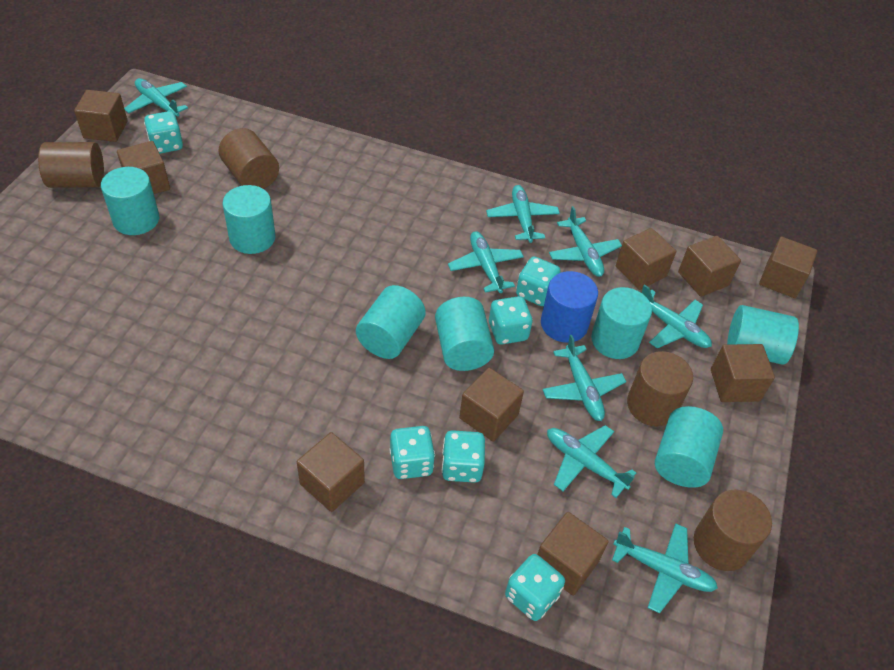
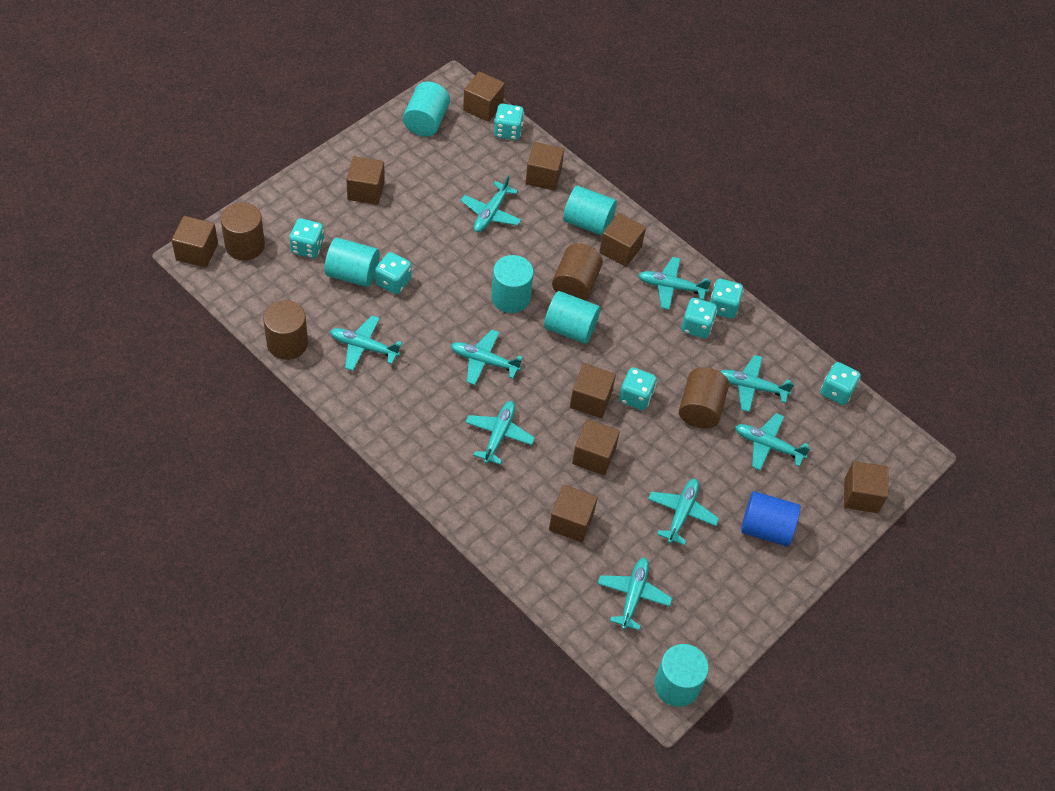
turquoise cylinder: [101,167,159,235] [223,185,275,254] [356,285,426,359] [435,297,494,371] [591,287,652,359] [655,406,723,488] [727,305,799,365] = 7 -> [324,238,380,287] [403,81,450,137] [491,255,534,313] [544,291,600,344] [563,186,617,236] [654,644,709,707] = 6
turquoise dice: [144,111,183,154] [390,426,435,479] [442,430,485,483] [489,296,533,345] [505,554,565,621] [516,257,560,306] = 6 -> [289,218,325,258] [375,252,412,294] [494,104,524,140] [619,367,657,410] [681,298,717,339] [710,279,744,319] [820,362,861,405] = 7
turquoise plane: [124,78,188,117] [448,231,524,293] [486,185,560,243] [542,335,626,421] [547,425,636,498] [549,206,622,277] [612,523,718,613] [642,284,712,348] = 8 -> [330,315,402,371] [451,329,523,385] [461,175,521,232] [465,401,535,465] [598,558,672,630] [638,257,711,310] [648,479,719,545] [720,355,794,412] [735,413,811,471] = 9

